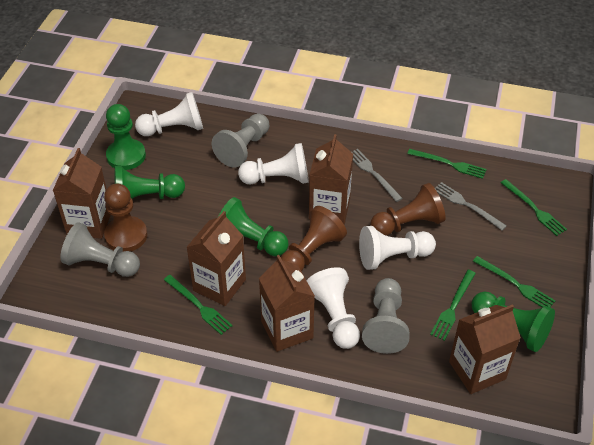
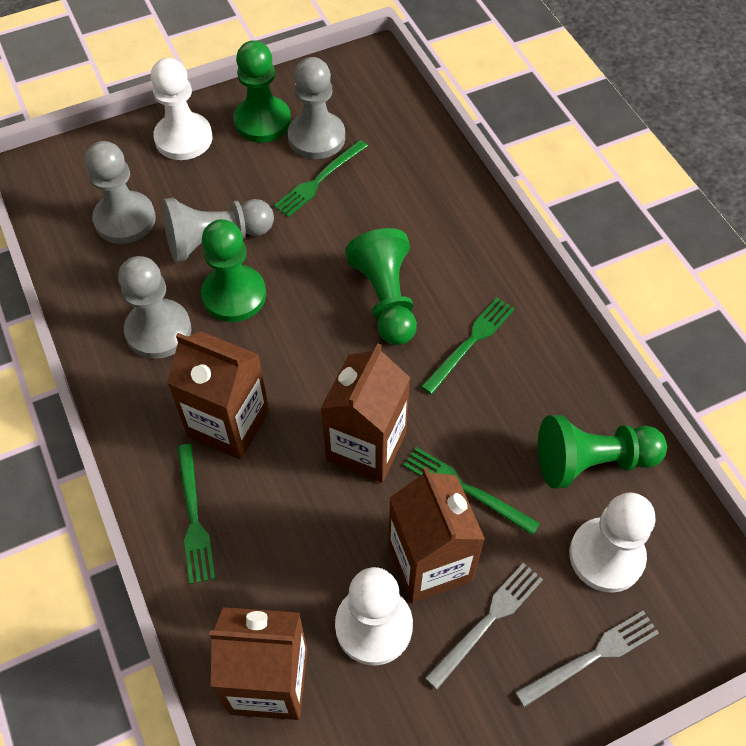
brown carton: [53,148,111,239] [186,211,246,306] [259,255,315,352] [309,134,353,225] [449,304,521,394] = 5 -> [167,331,269,460] [209,607,308,720] [320,343,410,483] [388,467,485,603] = 4
brown pawn: [104,183,147,251] [281,206,347,272] [370,183,446,236] = 3 -> none = 0
green fork: [164,275,233,335] [407,149,487,179] [430,270,476,341] [473,256,556,307] [501,179,567,236] = 5 -> [177,444,215,584] [274,140,368,217] [404,447,540,535] [421,297,515,394] = 4
grey pawn: [60,222,140,277] [212,113,269,168] [362,278,410,354] = 3 -> [85,141,156,244] [118,256,191,359] [162,198,274,263] [288,57,345,159] = 4
white pawn: [135,92,203,136] [238,143,309,184] [306,267,360,349] [359,226,436,270] = 4 -> [151,58,212,160] [335,567,413,666] [569,492,656,593] = 3

